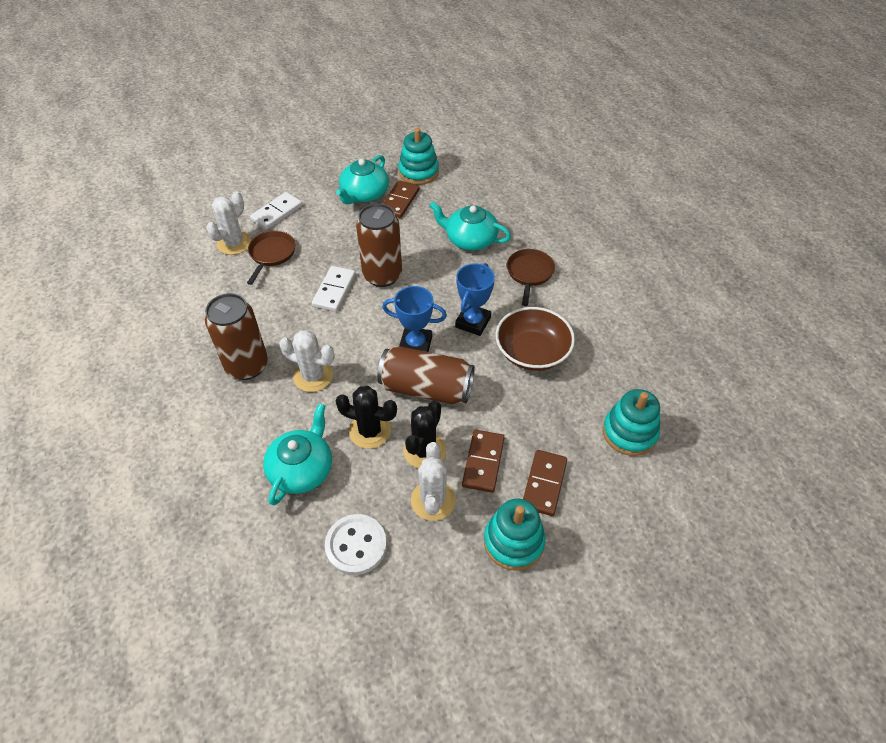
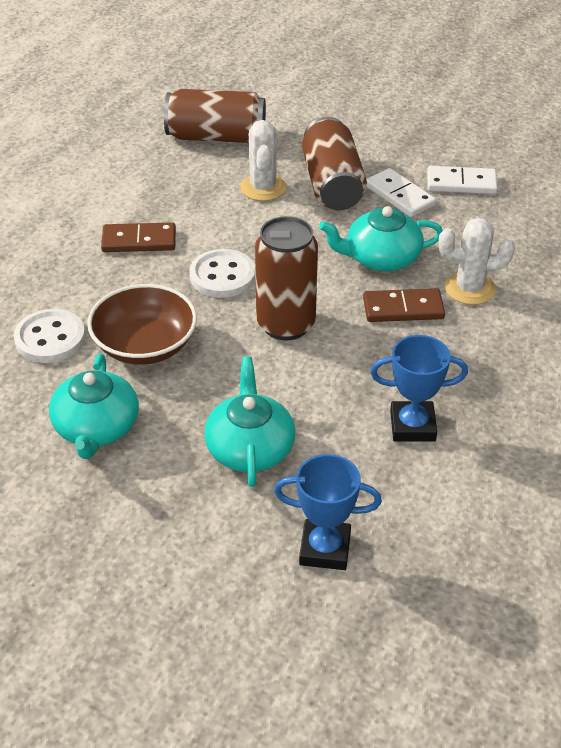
black cactus: [335,386,397,449] [403,400,446,468] = 2 -> none = 0
brown domino: [382,180,420,218] [462,430,504,493] [523,450,567,516] = 3 -> [101,222,176,252] [363,288,445,322] = 2
brown pan: [247,231,295,285] [507,249,555,306] = 2 -> none = 0
turquoise stacking toy: [398,128,439,185] [484,499,546,570] [603,389,660,456] = 3 -> none = 0
white button: [325,514,387,575] = 1 -> [14,309,85,363] [189,249,256,298] = 2
white cactus: [206,191,251,255] [279,330,335,392] [411,442,456,521] = 3 -> [240,120,286,201] [439,218,515,305] = 2

